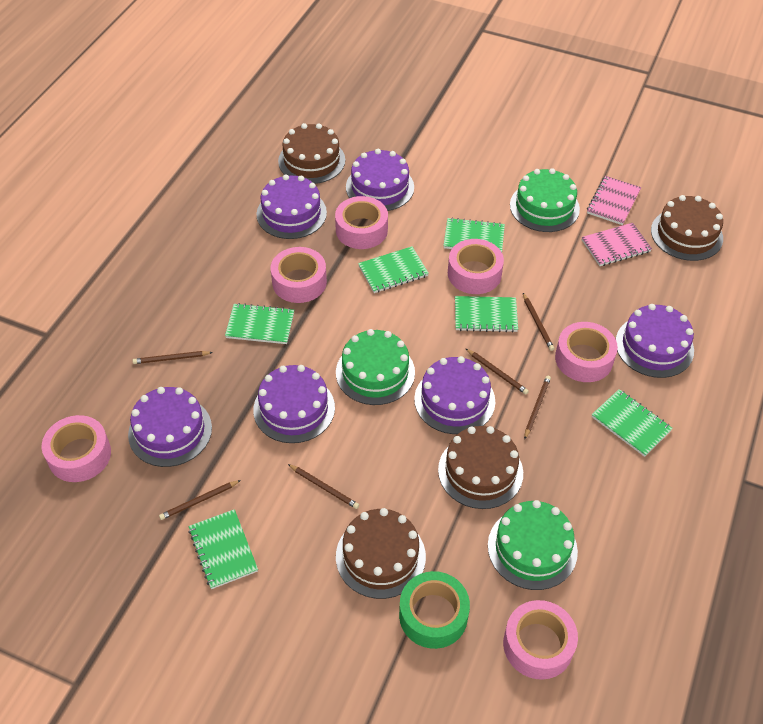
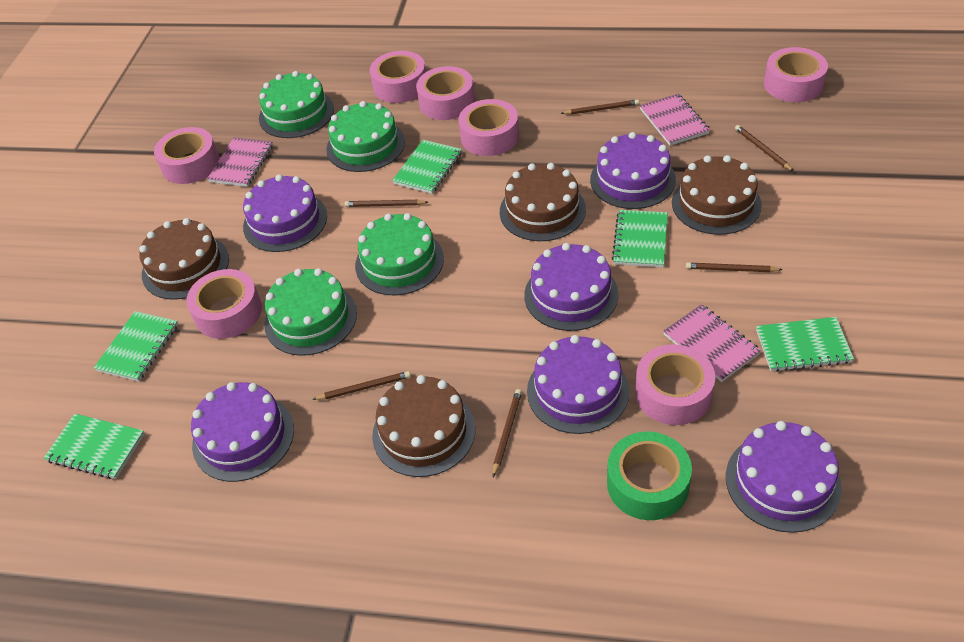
green cake: [336,329,415,405] [488,500,578,590] [510,168,580,232] = 3 -> [259,71,334,138] [264,268,357,356] [326,101,405,172] [355,213,444,295] = 4
green notebook: [188,509,258,589] [225,303,294,344] [358,246,429,293] [443,217,505,252] [455,296,518,332] [592,389,673,457] = 6 -> [44,414,145,479] [94,311,178,381] [392,140,462,194] [612,210,668,267] [756,317,854,372] = 5
pink notebook: [582,223,652,266] [587,176,641,225] = 2 -> [207,137,273,187] [640,94,710,146] [663,304,761,382] = 3
pink tape: [42,415,111,482] [271,247,327,303] [335,196,388,249] [448,239,504,294] [503,600,578,680] [555,322,618,382] = 6 -> [154,127,220,184] [186,269,262,339] [370,51,426,103] [416,66,475,120] [458,99,519,156] [635,345,715,425] [764,47,828,102] = 7

